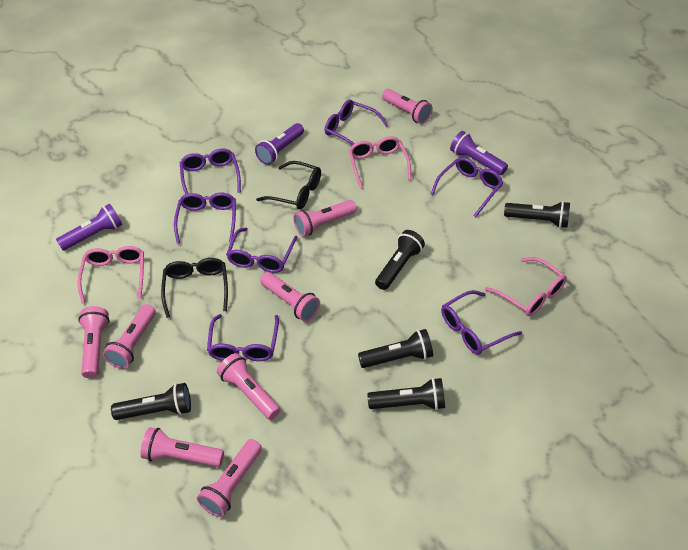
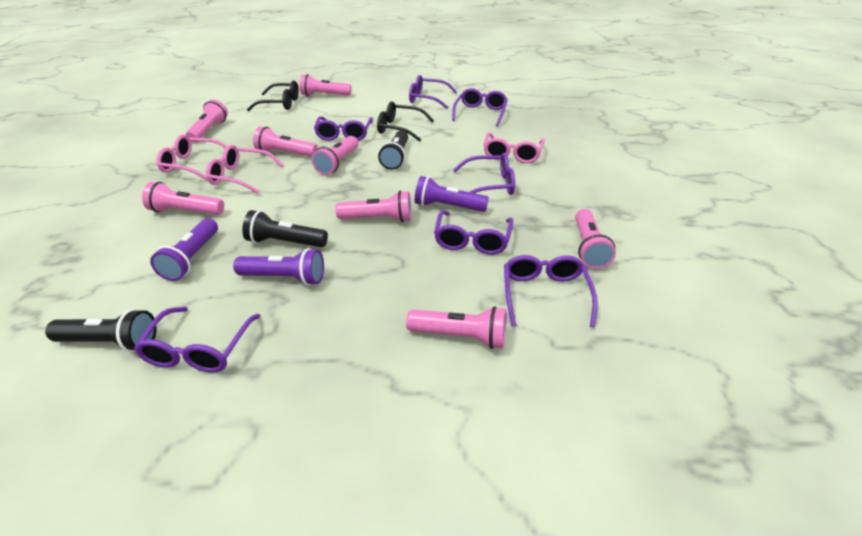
black flashlight: [111,383,191,420] [358,329,433,368] [367,378,445,410] [375,230,425,290] [504,201,570,228] = 5 -> [45,309,157,352] [242,210,328,247] [378,130,408,170] = 3

